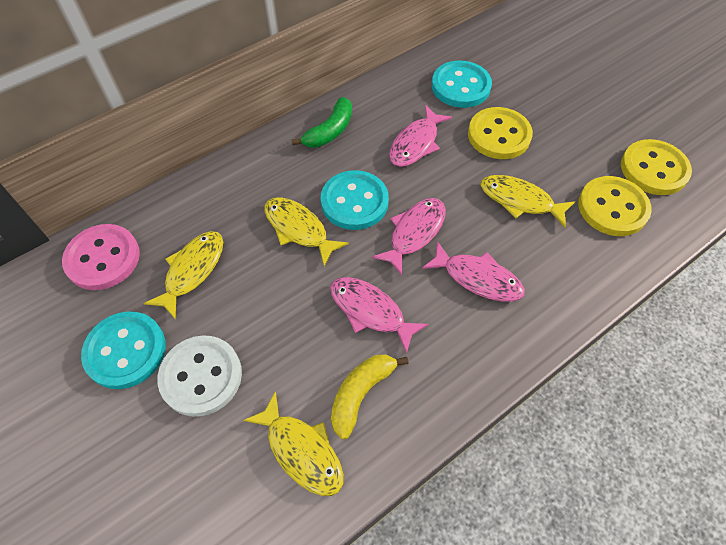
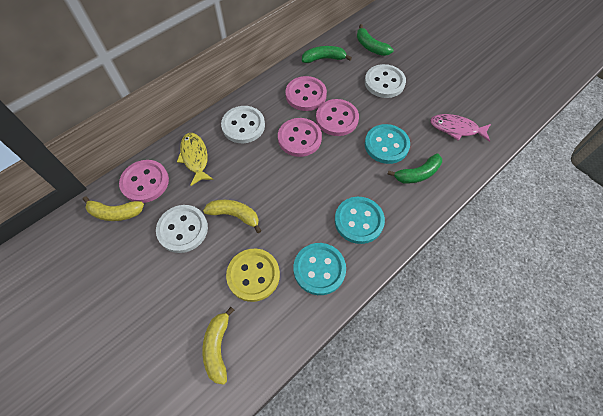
green banana: [292,97,352,148] = 1 -> [302,46,352,63] [357,24,394,56] [387,153,442,183] = 3
pink button: [62,224,140,290] = 1 -> [119,160,169,203] [278,118,322,157] [285,76,327,111] [316,99,359,136] = 4
pink fish: [330,277,429,354] [372,198,446,276] [389,105,452,167] [422,241,525,302] = 4 -> [430,114,491,142] = 1
white button: [157,335,242,417] = 1 -> [156,205,208,253] [221,106,265,143] [365,64,406,98] = 3
yellow banana: [331,355,408,440] = 1 -> [83,196,144,221] [202,307,234,385] [203,200,261,233] = 3
yellow button: [468,107,533,159] [578,176,652,236] [621,139,692,195] = 3 -> [226,249,280,302] = 1
yellow fish: [144,231,223,320] [243,391,343,496] [264,197,349,266] [481,175,575,228] = 4 -> [177,133,214,186] = 1

